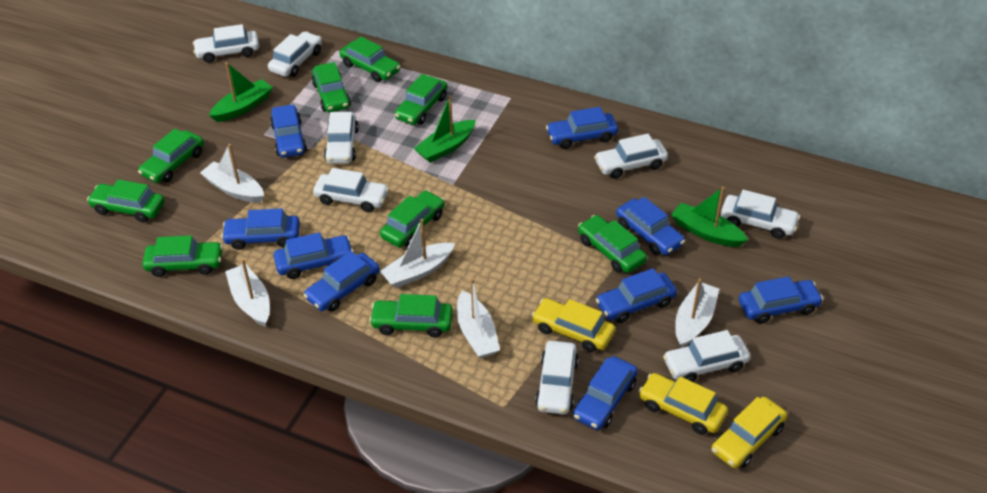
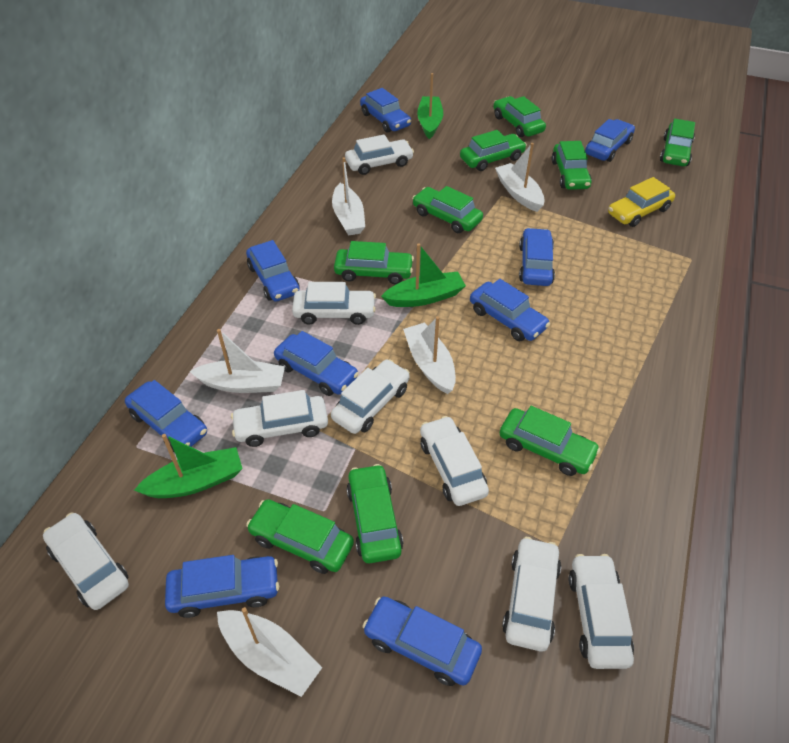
yellow car: [531,298,615,352] [639,373,728,435] [711,397,787,468] = 3 -> [608,177,675,227] = 1

